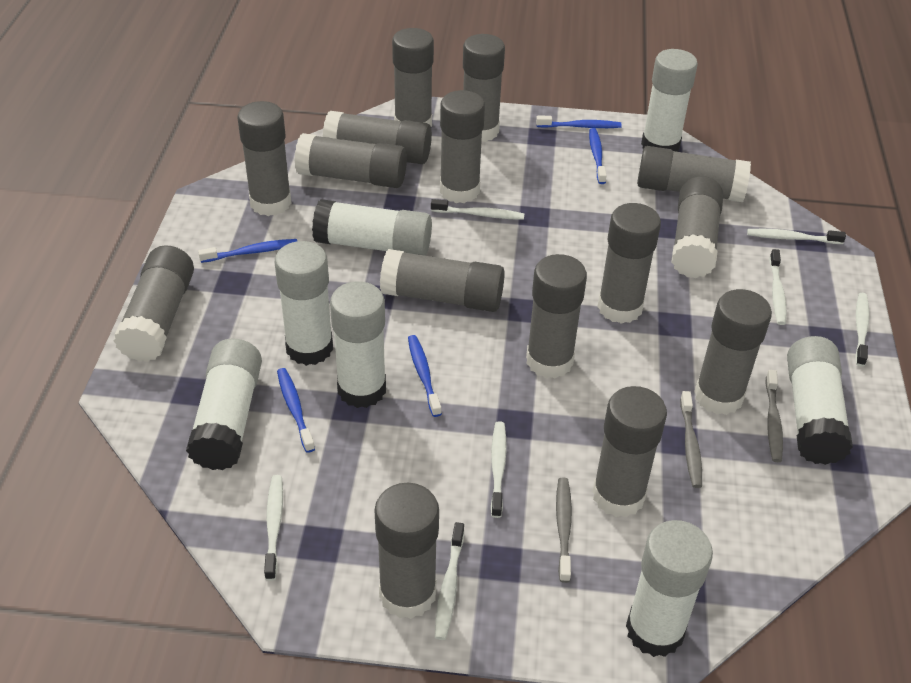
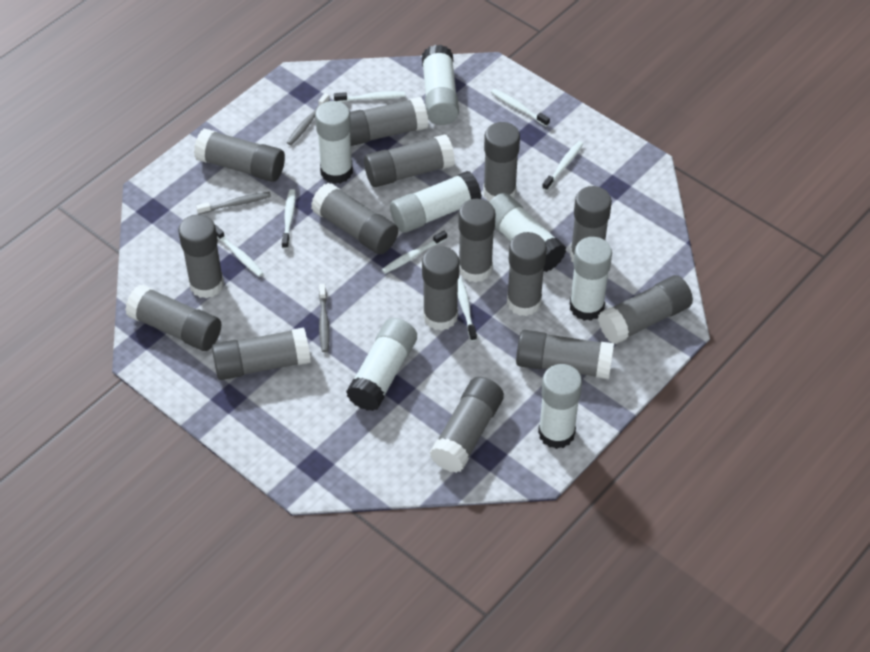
blue toothbrush: [198,239,297,263] [277,368,315,453] [408,335,442,417] [536,116,622,128] [589,128,607,184] = 5 -> none = 0

